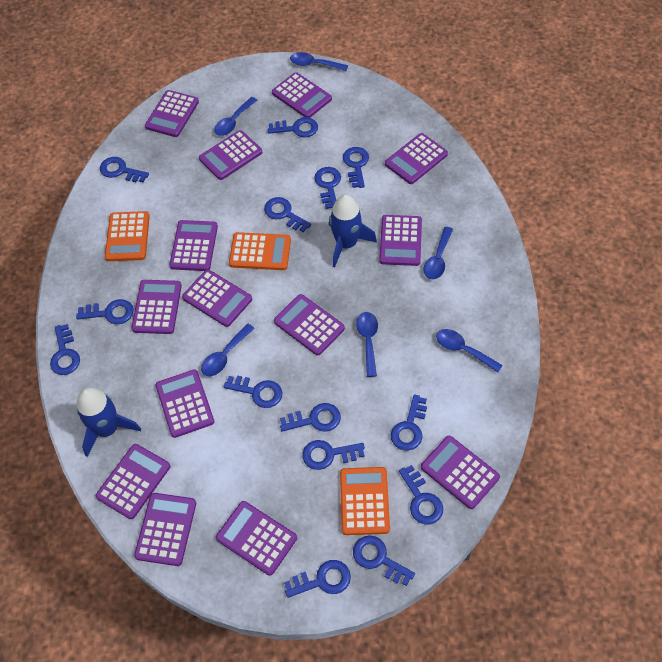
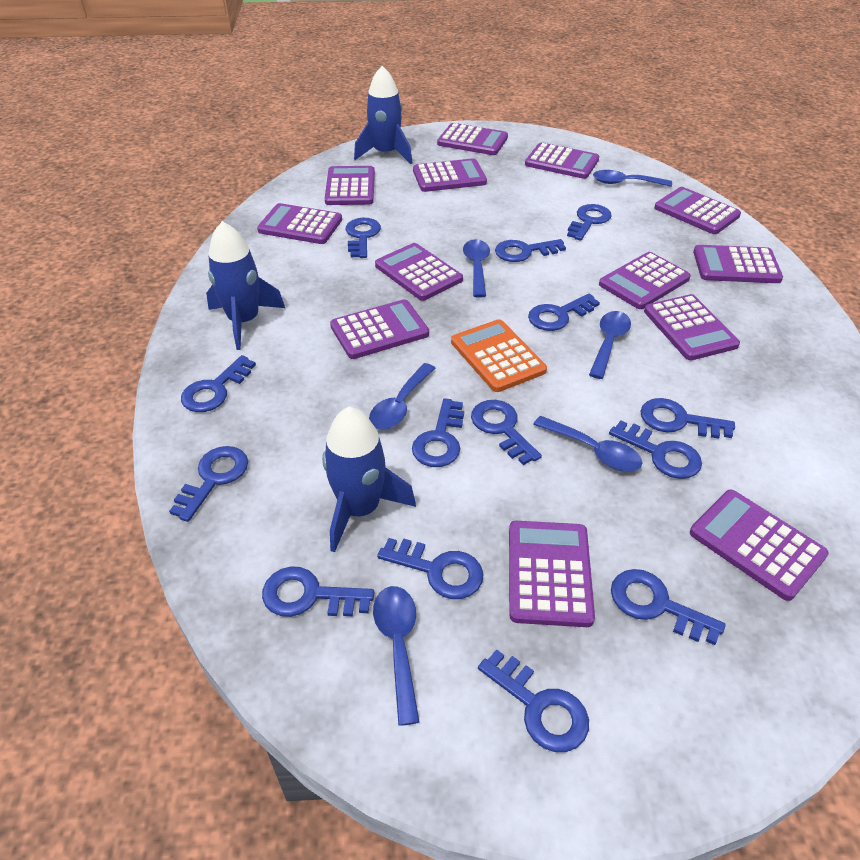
blue rocket: [76,388,141,457] [329,195,377,267] = 2 -> [206,221,285,350] [322,407,416,552] [354,66,413,164] = 3
orange calculator: [105,211,150,261] [229,232,291,270] [340,467,390,535] = 3 -> [451,319,547,392] = 1
purple calculator: [96,444,170,519] [131,280,182,334] [134,493,196,566] [145,90,199,137] [156,369,215,438] [169,220,218,271] [182,269,252,327] [199,130,263,180] [216,501,297,576] [272,72,332,118] [274,294,345,355] [379,215,422,266] [385,133,448,184] [421,436,500,509] = 14 -> [257,203,342,244] [325,166,375,205] [330,299,429,359] [375,243,463,301] [413,158,487,192] [437,123,508,155] [509,521,595,627] [525,142,599,179] [599,252,691,309] [644,294,740,360] [654,187,741,234] [690,490,829,601] [693,245,783,283] = 13

